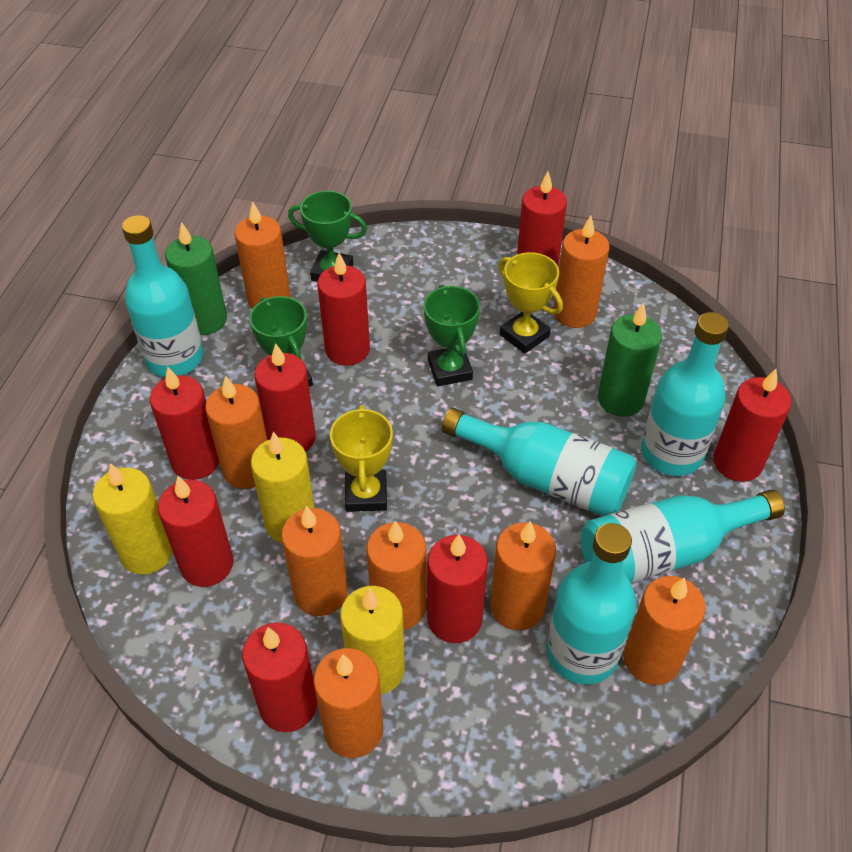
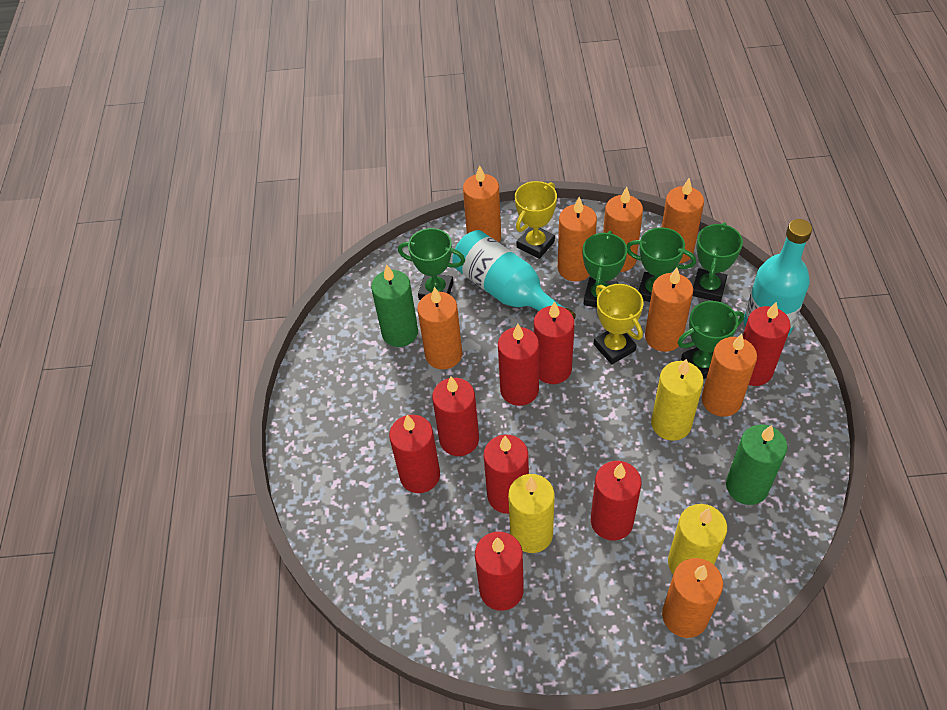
green trophy: [249,296,313,387] [288,190,367,282] [424,285,480,386] = 3 -> [398,228,465,300] [583,231,627,307] [627,227,696,302] [678,301,744,379] [693,222,743,302] = 5
turquoise bottle: [122,215,203,377] [442,408,636,516] [546,523,637,684] [581,490,785,583] [641,312,729,476] = 5 -> [452,230,576,320] [744,219,812,337] = 2

